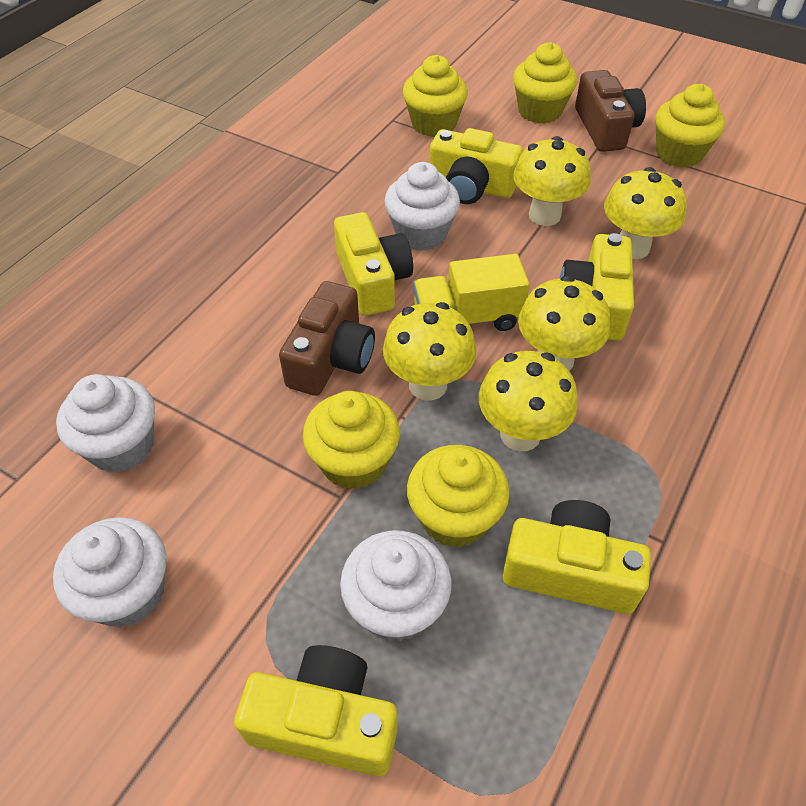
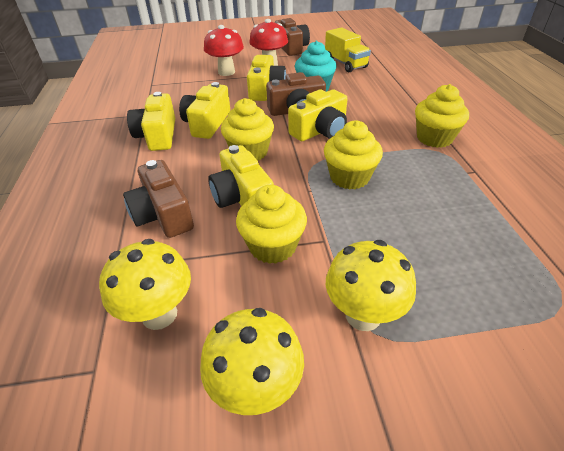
brown camera: [279,281,375,396] [575,70,646,152] = 2 -> [123,160,194,238] [266,72,326,116] [275,18,310,56] = 3
red mushroom: none = 0 -> [204,25,244,76] [249,19,288,66] = 2
turquoise cupcake: none = 0 -> [295,41,337,91] = 1
white cupcake: [53,517,166,628] [56,374,155,473] [340,530,452,642] [384,162,460,251] = 4 -> none = 0
yellow cupcake: [303,391,400,490] [403,55,468,137] [407,445,510,548] [513,42,577,124] [655,84,725,168] = 5 -> [221,98,274,161] [236,185,307,264] [324,120,383,190] [415,84,469,148] = 4
yellow mushroom: [383,302,476,401] [479,351,578,451] [513,136,591,226] [518,276,610,371] [604,167,687,259] = 5 -> [99,239,191,330] [200,308,304,415] [326,240,416,331] = 3

